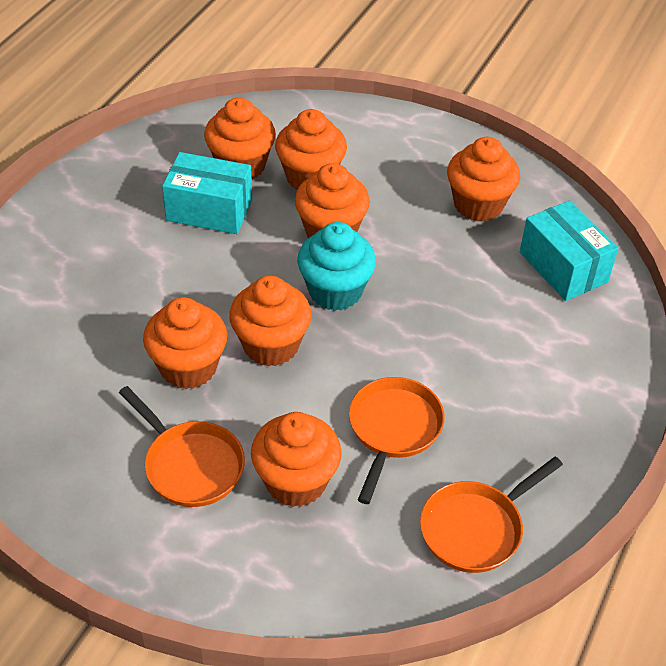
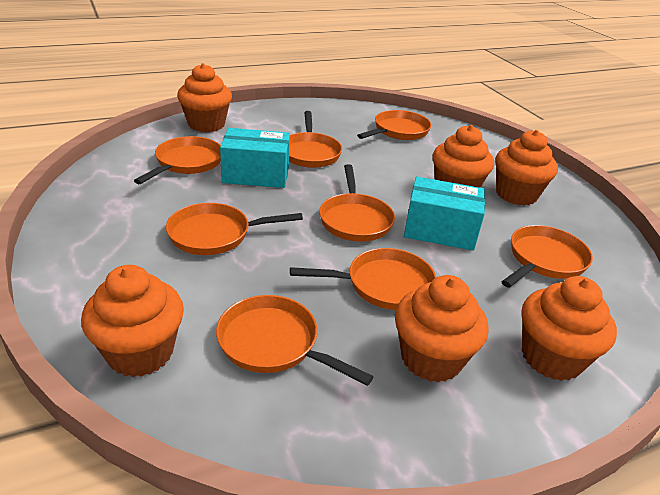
orange cupcake: [143,297,227,389] [204,97,276,179] [229,276,312,367] [251,412,342,507] [275,109,347,190] [295,163,370,238] [447,137,520,222] = 7 -> [81,265,184,377] [177,63,232,132] [395,275,489,382] [433,125,494,188] [495,130,558,206] [522,276,617,381] = 6
orange pan: [119,386,245,507] [349,377,445,504] [420,457,563,573] = 3 -> [134,136,221,184] [166,203,303,255] [216,295,374,386] [289,111,342,168] [290,248,436,310] [319,164,395,242] [357,110,431,140] [501,225,593,288] = 8
turquoise cupcake: [297,222,376,311] = 1 -> none = 0

